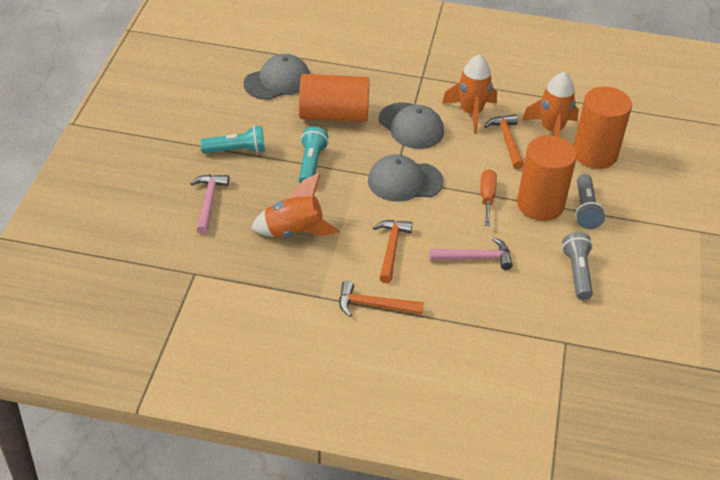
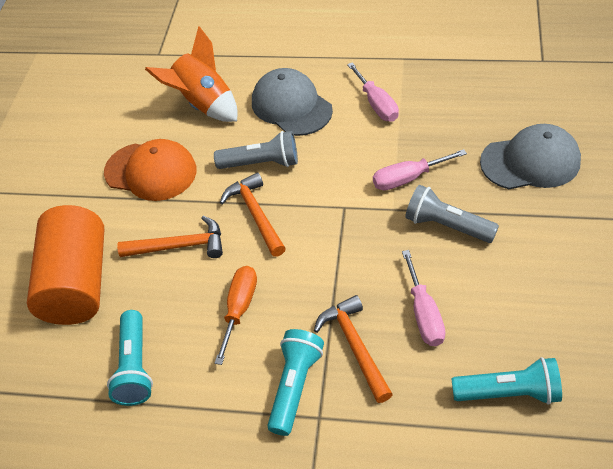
grey cap: [244,54,310,100] [368,154,444,202] [379,103,444,149] = 3 -> [252,68,333,136] [480,124,581,189] = 2
orange cap: none = 0 -> [104,139,197,201] = 1
orange cylinder: [299,74,370,122] [517,135,577,221] [573,87,632,169] = 3 -> [27,205,104,325] = 1
orange rocket: [251,173,340,237] [442,54,497,134] [522,72,579,137] = 3 -> [145,26,237,122] = 1
pink hammer: [190,174,229,235] [429,237,513,270] = 2 -> none = 0
pink screwdriver: none = 0 -> [347,62,399,122] [373,149,467,191] [402,250,445,346] = 3
turquoise flashlight: [200,125,265,154] [298,126,329,183] = 2 -> [107,310,153,406] [267,329,324,436] [451,357,562,405] = 3

